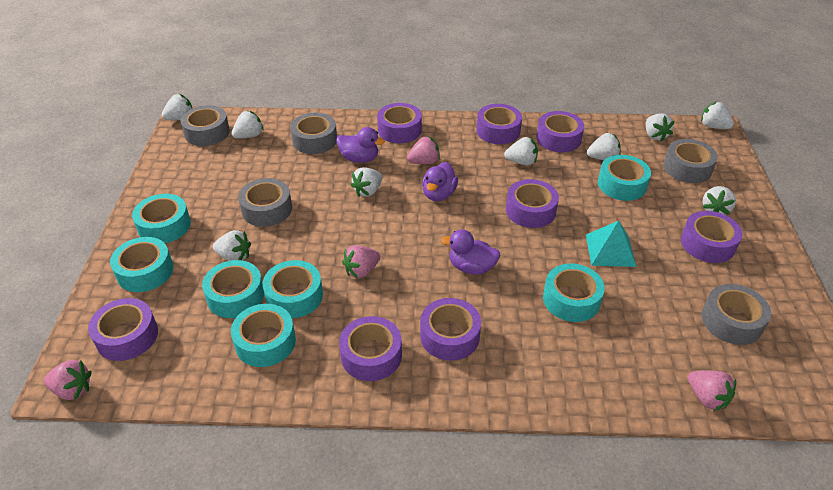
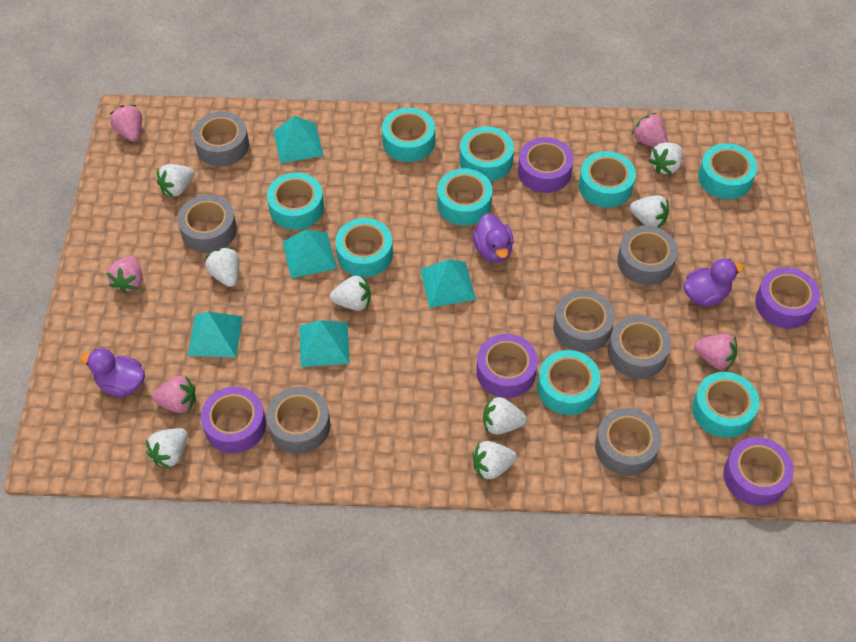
grey tape: [180,105,230,146] [238,178,292,227] [290,113,337,154] [663,139,718,183] [702,284,771,345] = 5 -> [177,195,237,253] [193,112,249,166] [266,387,331,454] [553,290,615,352] [595,408,661,476] [608,315,671,379] [617,226,678,285] = 7
pink strawberry: [44,360,92,400] [342,245,380,278] [407,136,440,164] [688,370,736,411] = 4 -> [107,256,142,294] [110,105,142,141] [152,376,196,413] [632,113,668,147] [694,334,737,370] = 5
purple tape: [88,298,158,361] [339,316,402,381] [377,103,422,143] [420,298,481,361] [476,104,522,144] [506,179,559,228] [536,111,584,152] [681,211,742,263] = 8 -> [201,387,266,453] [476,334,538,398] [518,137,574,193] [723,437,794,506] [755,267,820,329] = 5
turquoise pyramid: [586,221,636,267] = 1 -> [188,312,242,358] [273,116,324,163] [283,229,337,278] [299,320,350,367] [420,259,476,308] = 5
turquoise tape: [110,237,173,292] [132,194,191,243] [202,260,264,318] [231,304,296,367] [263,260,323,318] [543,264,605,322] [598,155,651,201] = 7 -> [267,172,324,230] [335,218,393,277] [382,107,435,162] [437,168,492,226] [460,126,514,182] [537,350,601,415] [579,151,636,208] [692,372,759,438] [698,143,757,199] = 9
white strawberry: [162,94,192,120] [213,230,251,261] [231,111,264,139] [350,167,382,197] [504,137,538,165] [587,133,621,160] [646,114,675,142] [701,102,734,129] [702,186,736,215] = 9 -> [146,428,188,469] [157,164,194,197] [205,247,239,287] [330,276,371,311] [473,441,517,480] [483,397,527,434] [630,195,669,228] [648,142,683,175] = 8

